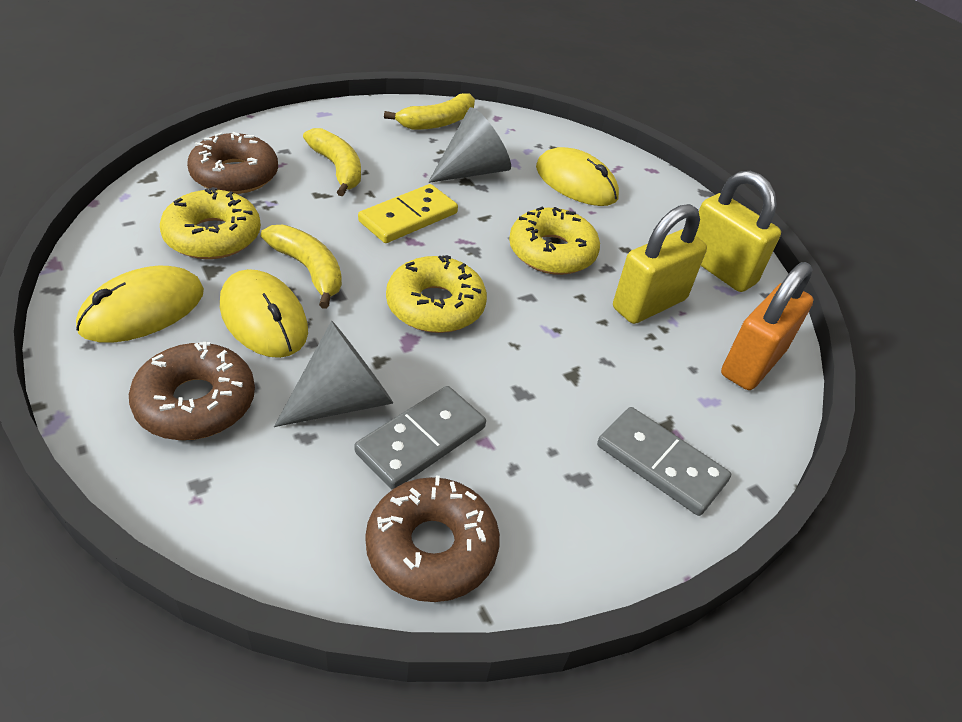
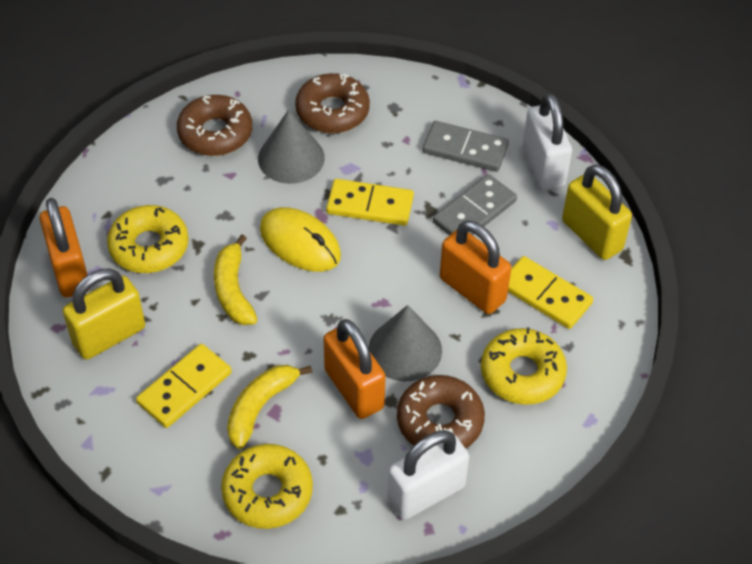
orange padlock: [721,262,814,390] = 1 -> [39,198,90,297] [324,319,386,419] [440,220,511,314] = 3
white padlock: none = 0 -> [388,430,469,520] [523,93,572,190] = 2
yellow banana: [261,225,342,309] [303,128,361,196] [384,93,475,130] = 3 -> [214,235,258,325] [227,365,312,449] = 2
yellow domino: [358,184,458,243] = 1 -> [136,344,232,428] [326,179,414,226] [508,256,593,329] = 3
yellow mouse: [76,266,204,343] [220,269,308,358] [536,147,619,206] = 3 -> [260,207,341,272] = 1

